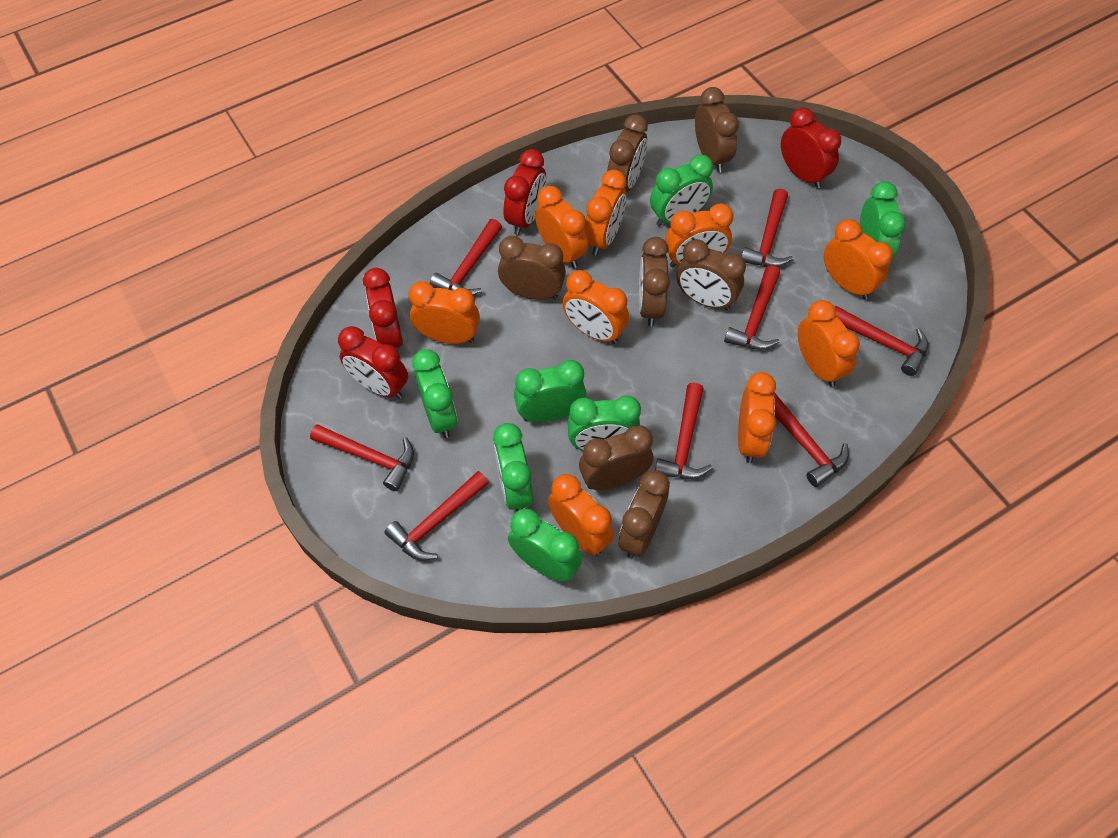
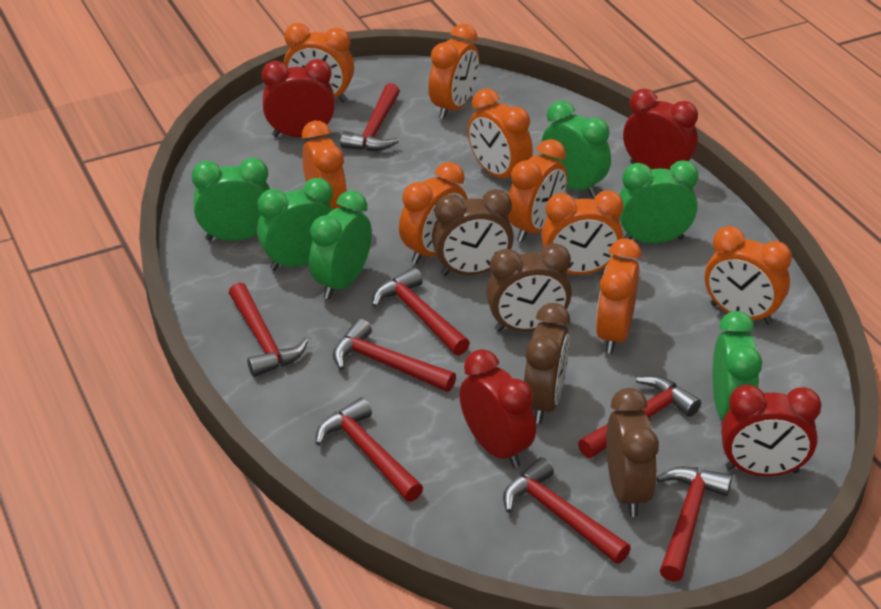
brown clock: [498,236,566,300] [579,425,653,490] [607,114,648,192] [618,470,670,558] [639,237,670,326] [676,239,746,310] [695,87,739,172] = 7 -> [432,189,514,276] [486,243,572,332] [524,303,570,424] [606,388,659,517] = 4
green clock: [412,349,458,438] [493,423,533,511] [508,509,583,582] [514,360,587,422] [567,396,641,451] [650,155,713,226] [860,181,906,259] = 7 -> [191,158,270,241] [257,178,333,271] [309,191,372,299] [541,100,611,197] [619,160,699,243] [713,311,762,419] = 6

